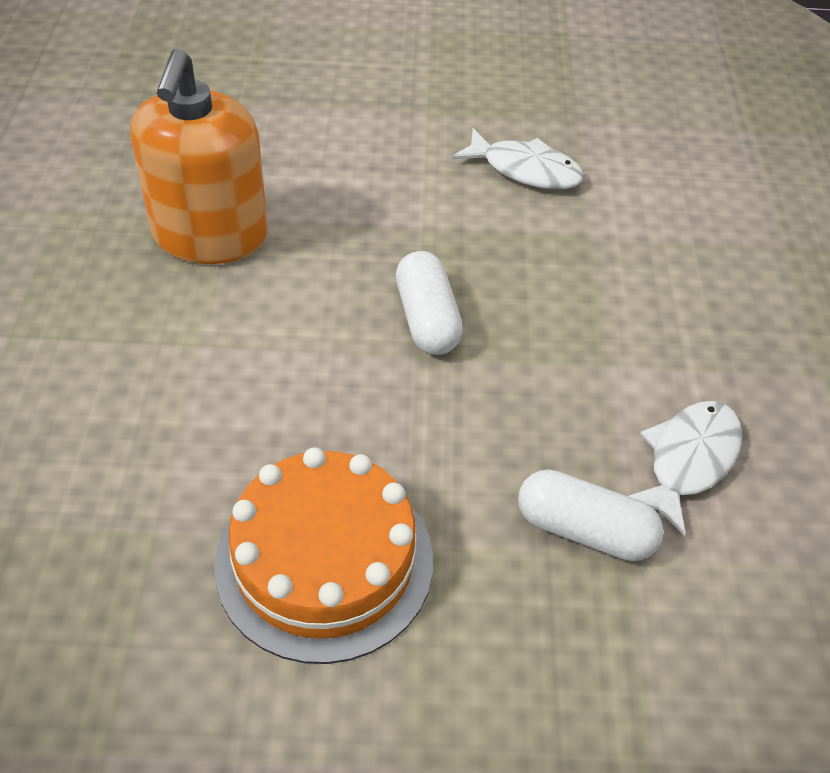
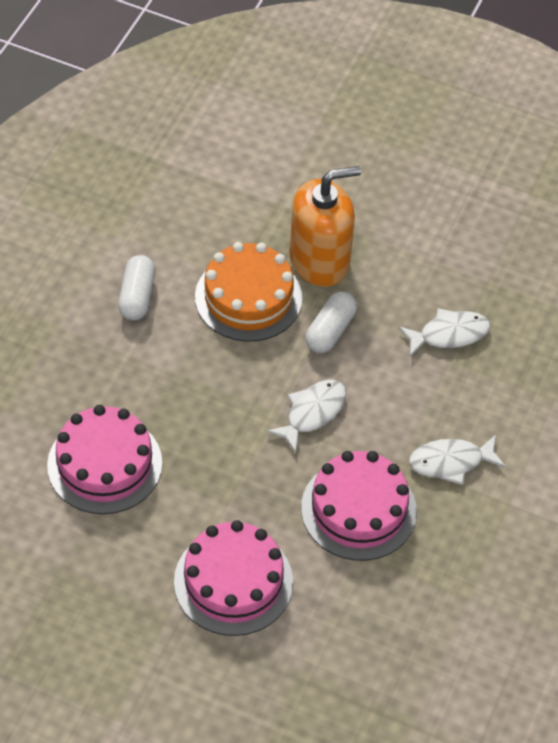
pink cake: none = 0 -> [47,405,162,514] [174,520,293,636] [301,451,417,561] = 3
white fish: [451,128,584,190] [628,401,743,537] = 2 -> [266,380,346,453] [398,308,490,357] [409,435,506,485] = 3

